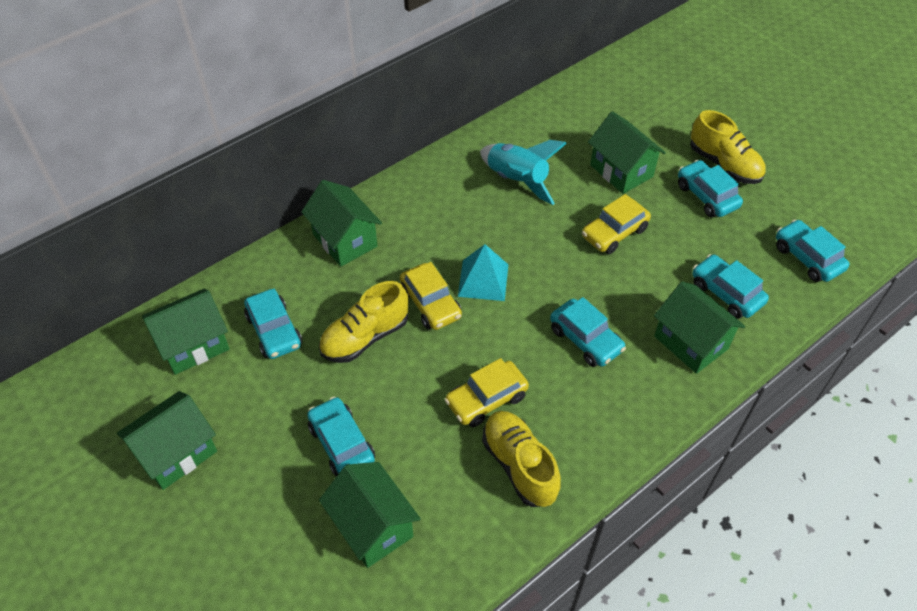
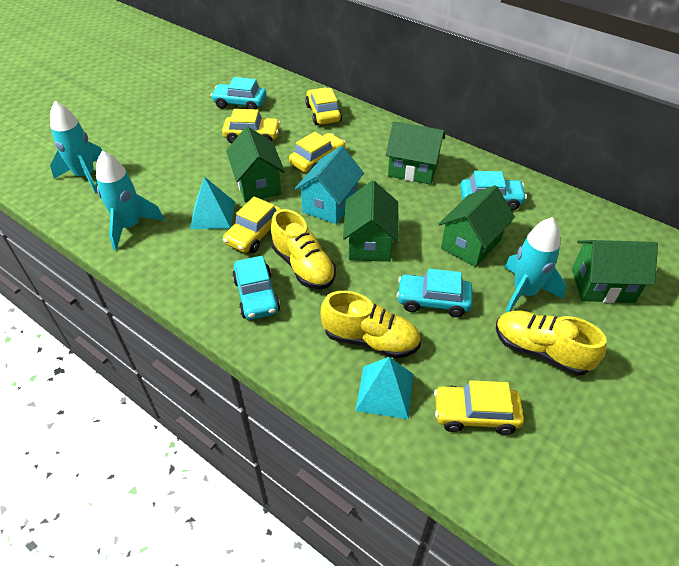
green house: [117,391,217,490] [142,289,230,375] [301,180,382,267] [319,462,421,568] [588,111,666,194] [654,281,745,374] = 6 -> [226,126,285,202] [343,181,399,262] [386,121,445,185] [439,185,515,267] [572,240,658,303] = 5
turquoise car: [244,289,302,359] [307,397,375,476] [550,297,626,367] [678,160,743,217] [692,254,769,319] [776,219,850,282] = 6 -> [211,77,266,109] [232,256,280,320] [397,269,472,317] [460,171,527,211] = 4
turquoise house: none = 0 -> [295,146,364,224] = 1
turquoise pyramid: [458,244,508,301] = 1 -> [190,177,235,229] [356,357,413,419] = 2
turquoise rocket: [480,140,567,205] = 1 -> [50,101,102,193] [96,150,165,250] [504,217,566,313] = 3
yellow car: [400,262,462,330] [445,358,529,427] [582,194,651,254] = 3 -> [222,109,280,143] [223,197,281,253] [289,132,346,173] [305,88,342,125] [434,380,524,435] = 5

